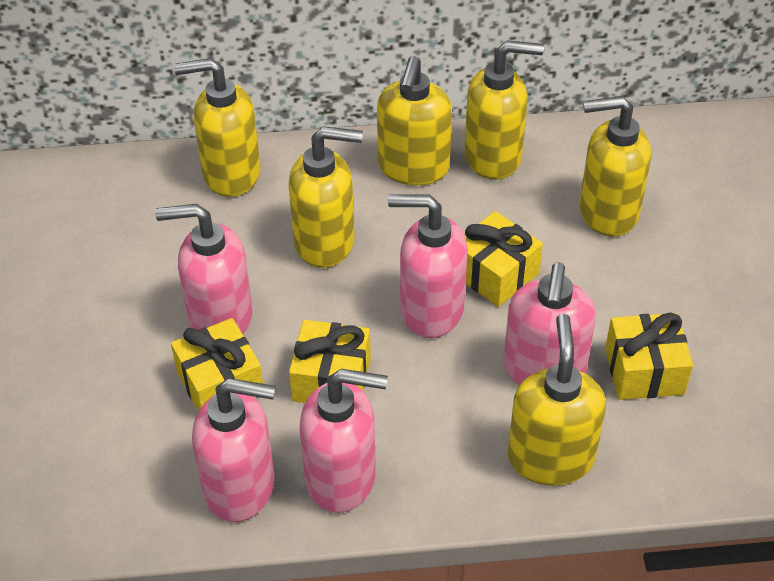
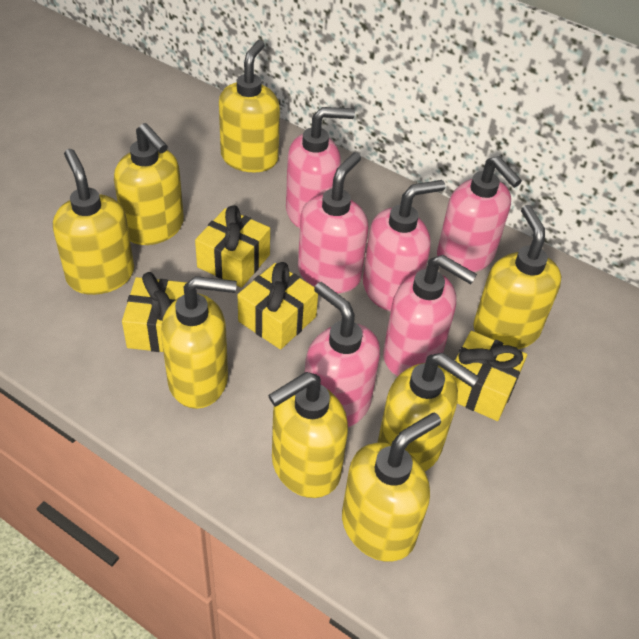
pink soap dispenser: [155,204,252,334] [192,378,276,522] [300,369,388,513] [388,194,468,338] [504,262,596,385] = 5 -> [286,107,355,228] [298,152,368,293] [305,282,380,428] [363,180,445,312] [383,255,477,377] [437,156,522,273] = 6
yellow soap dispenser: [174,58,261,197] [289,126,363,268] [377,56,452,186] [465,40,544,180] [508,314,606,486] [580,96,651,237] = 6 -> [53,149,134,295] [114,123,184,245] [161,276,237,409] [219,40,280,172] [268,372,348,498] [342,413,441,562] [378,353,479,471] [473,205,561,349] = 8

